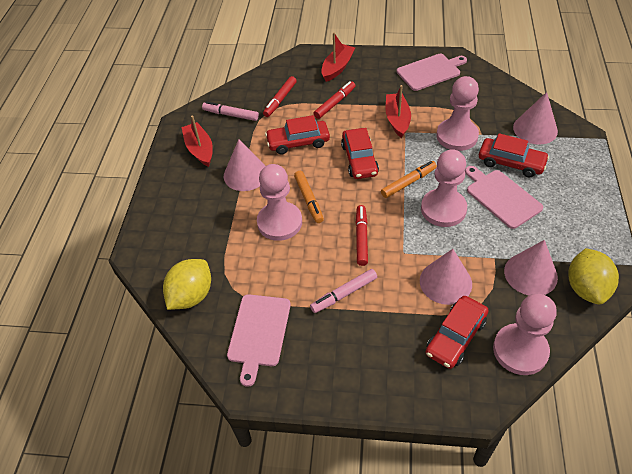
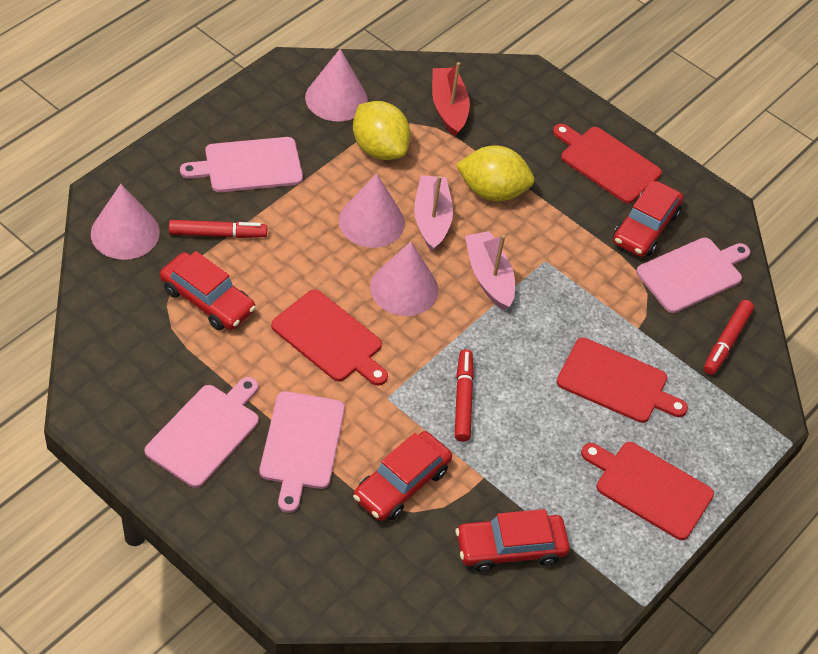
orange marker: [294,171,324,223] [381,161,437,198] = 2 -> none = 0
pink boat: none = 0 -> [414,176,453,251] [465,231,515,311] = 2
pink cutting board: [227,294,291,387] [397,54,467,91] [465,166,543,229] = 3 -> [145,377,259,488] [180,137,303,192] [260,391,345,513] [636,238,750,313] = 4
pink marker: [202,101,259,121] [310,269,377,313] = 2 -> none = 0
pink pawn: [257,164,302,241] [421,149,467,227] [436,76,479,151] [493,294,557,375] = 4 -> none = 0
red boat: [181,116,213,167] [321,32,355,82] [386,85,411,138] = 3 -> [432,62,470,137] = 1
red cutting board: none = 0 -> [271,289,388,386] [553,124,662,203] [557,337,688,423] [581,442,714,540] = 4

